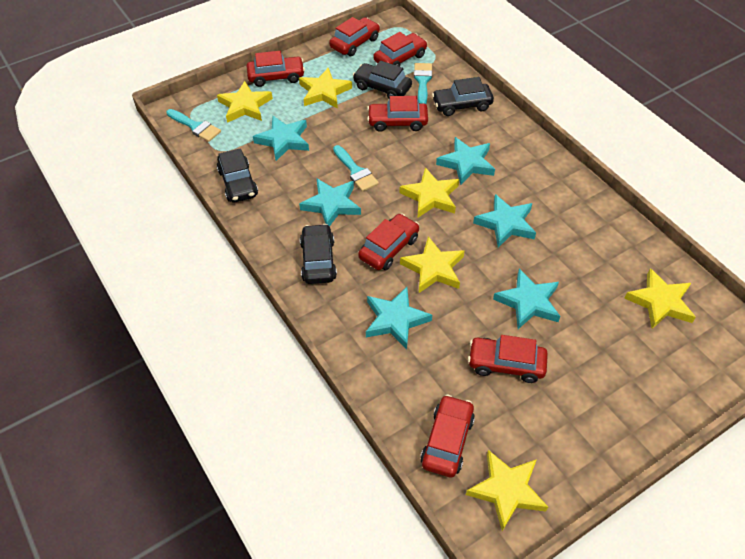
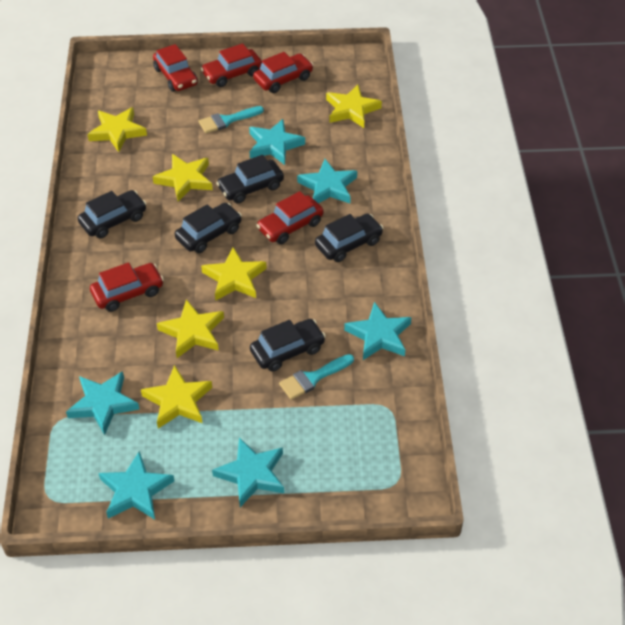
black car: [217,148,258,203] [300,224,337,284] [353,61,412,99] [432,77,494,116] = 4 -> [78,190,147,238] [175,203,242,253] [216,155,284,203] [250,319,326,372] [315,214,383,262] = 5
red car: [247,51,305,87] [329,17,380,56] [358,214,419,270] [367,96,428,132] [373,32,427,67] [420,395,475,478] [468,335,548,383] = 7 -> [90,262,164,312] [153,44,198,92] [201,43,262,87] [253,52,313,93] [256,191,323,244] = 5
turquoise brush: [166,109,221,142] [333,145,379,192] [414,63,432,104] = 3 -> [199,106,264,133] [279,354,354,400] = 2

